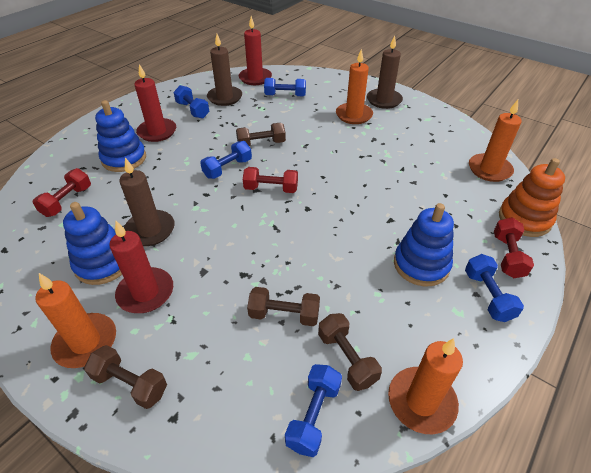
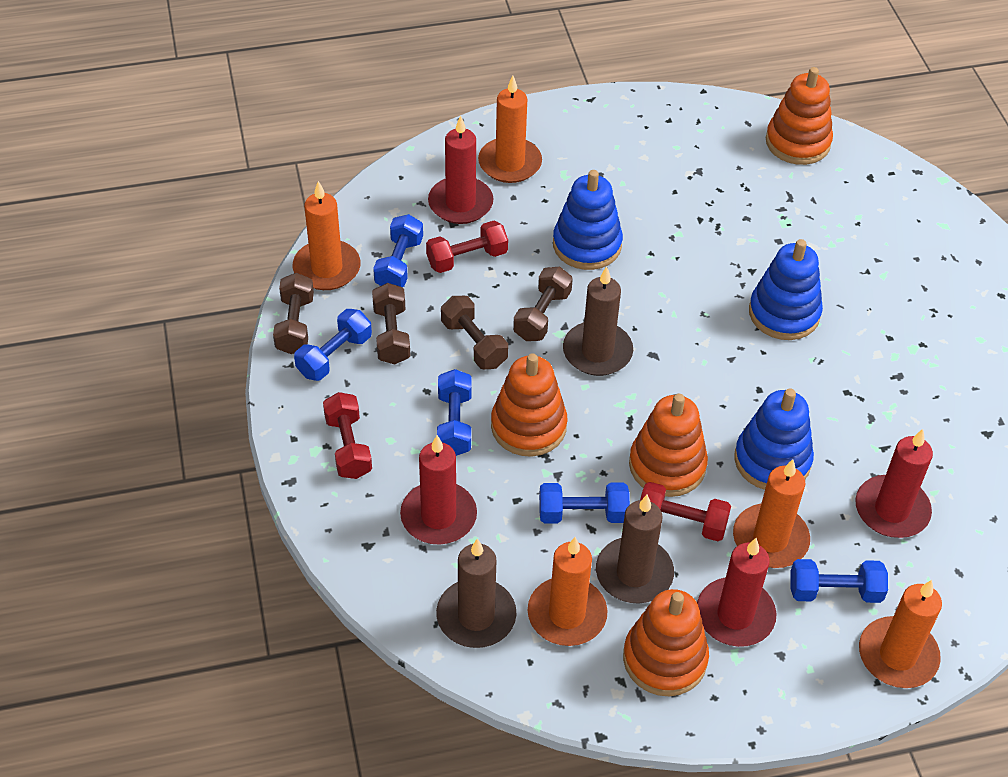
orange candle: [35,273,116,368] [336,49,373,124] [388,338,463,434] [469,100,522,182] = 4 -> [293,181,361,290] [478,75,542,183] [528,537,607,646] [733,459,810,568] [859,580,942,688] = 5
orange stacking toy: [499,158,565,237] = 1 -> [491,353,567,457] [623,589,709,697] [629,394,708,497] [766,67,833,165] = 4
red candle: [109,221,173,313] [134,64,176,142] [239,16,272,85] = 3 -> [400,435,477,545] [428,115,493,224] [697,538,776,647] [855,429,933,538] = 4

